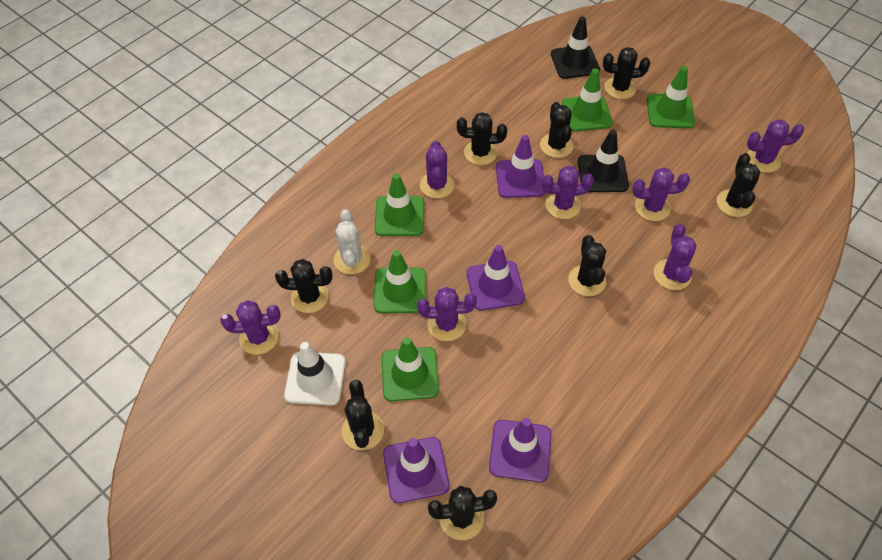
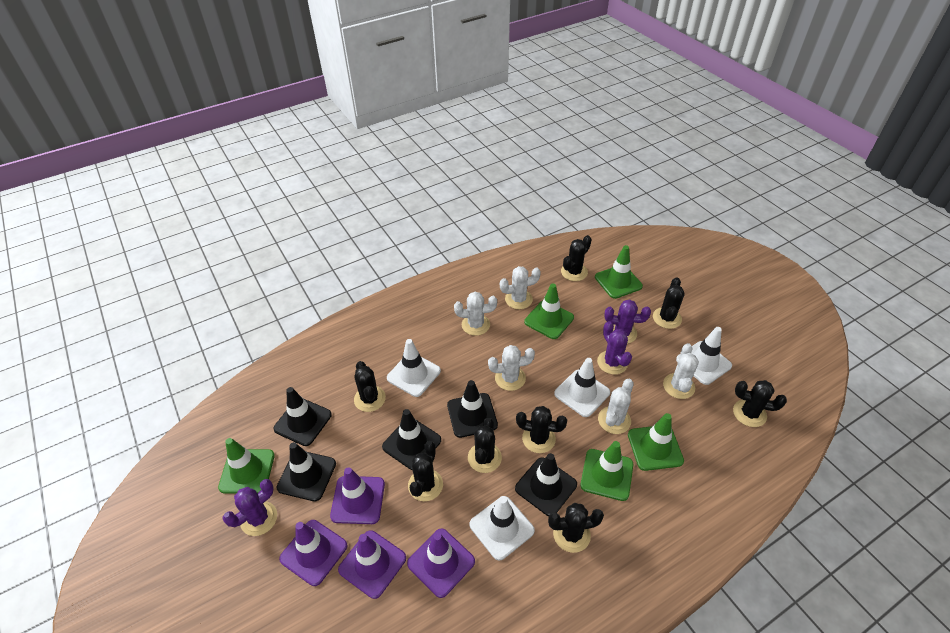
black traffic cone: [551,16,600,79] [578,130,629,192] = 2 -> [273,387,332,446] [277,442,336,501] [382,409,441,470] [447,380,498,438] [515,453,577,516] = 5
purple cactus: [220,300,280,355] [417,287,477,341] [420,141,454,198] [542,166,594,219] [632,167,690,221] [654,224,696,290] [747,119,804,173] = 7 -> [222,479,277,536] [597,321,632,375] [604,300,651,344] = 3
white cactus: [334,209,371,275] = 1 -> [454,292,497,336] [488,345,535,391] [500,266,541,309] [598,379,634,434] [663,343,699,399] = 5
white traffic cone: [284,342,346,406] = 1 -> [387,339,441,397] [469,496,535,561] [554,358,610,417] [676,327,732,385] = 4

